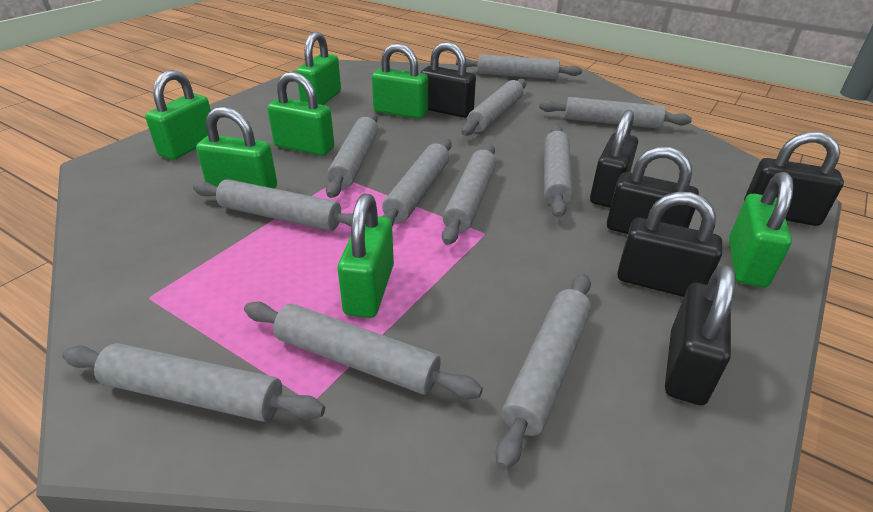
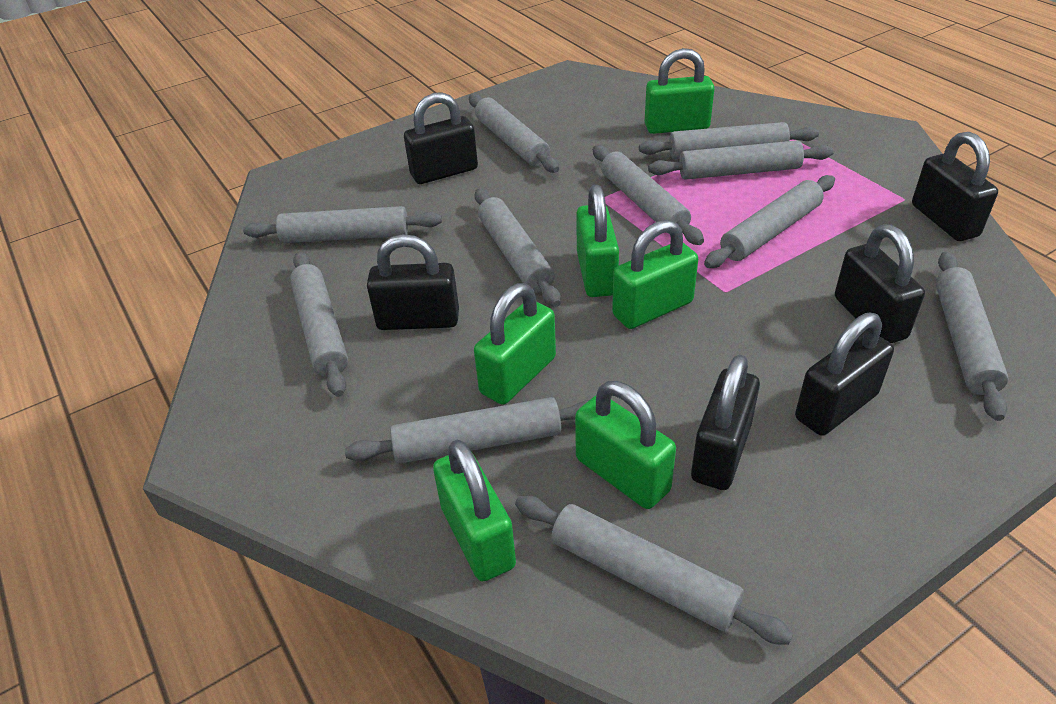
green padlock: [145,70,211,160] [196,106,277,189] [267,72,334,156] [296,32,341,105] [338,194,394,318] [372,43,428,119] [729,172,794,287] = 7 -> [433,440,516,582] [474,283,556,405] [575,381,676,509] [576,185,619,297] [612,220,698,329] [645,48,714,134] = 6

